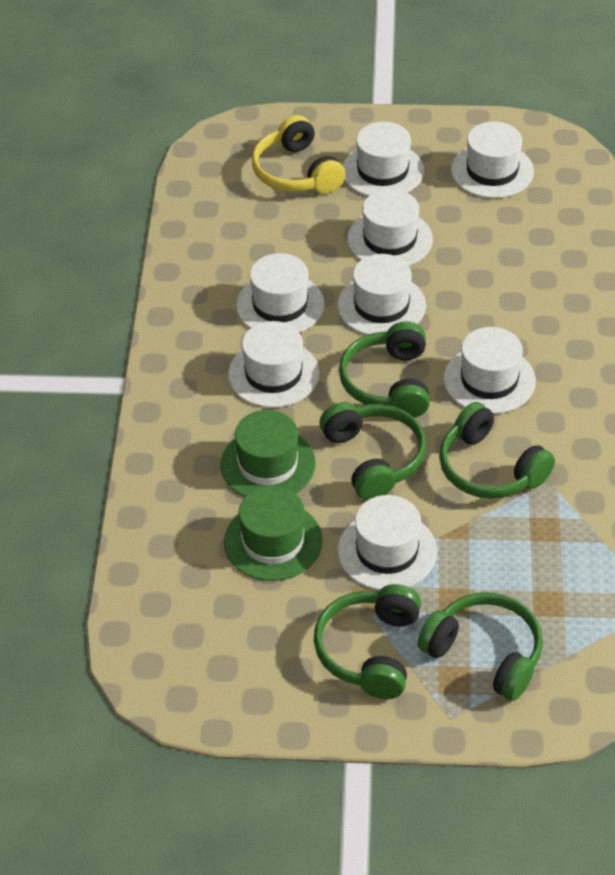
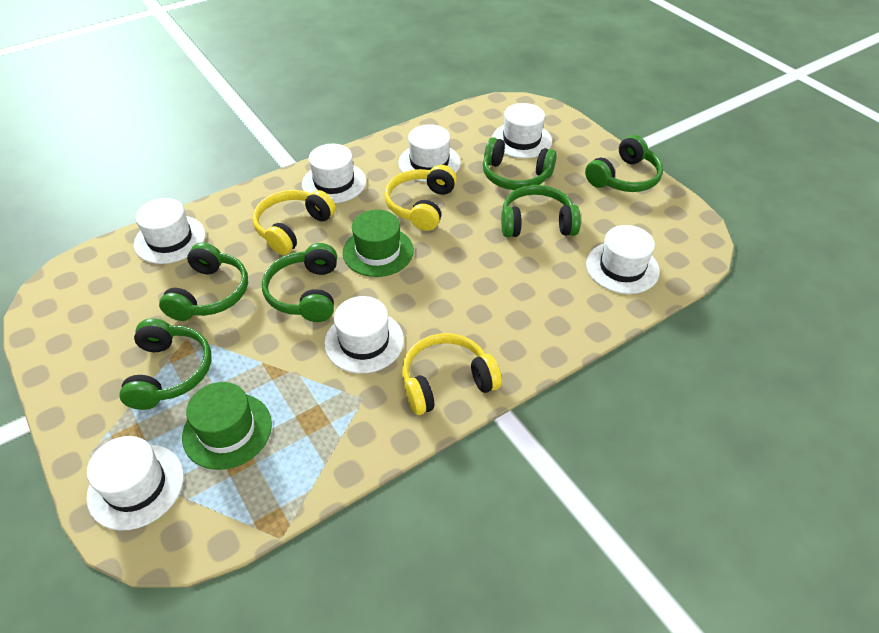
green headphones: [314,584,421,699] [320,402,426,500] [339,321,430,418] [417,592,543,701] [439,402,555,499] = 5 -> [119,319,211,410] [159,242,248,321] [262,243,337,322] [483,137,557,190] [501,185,581,237] [585,135,663,192] = 6
white hat: [228,321,319,408] [236,253,324,333] [338,254,426,335] [338,495,437,590] [343,122,424,196] [347,189,433,266] [444,327,536,414] [451,122,534,198] = 8 -> [87,436,184,530] [134,198,206,264] [302,144,366,203] [324,296,404,373] [398,124,461,182] [492,103,552,158] [586,225,660,294] = 7
yellow headphones: [252,115,346,194] = 1 -> [252,190,336,255] [385,165,457,231] [402,333,502,415] = 3

